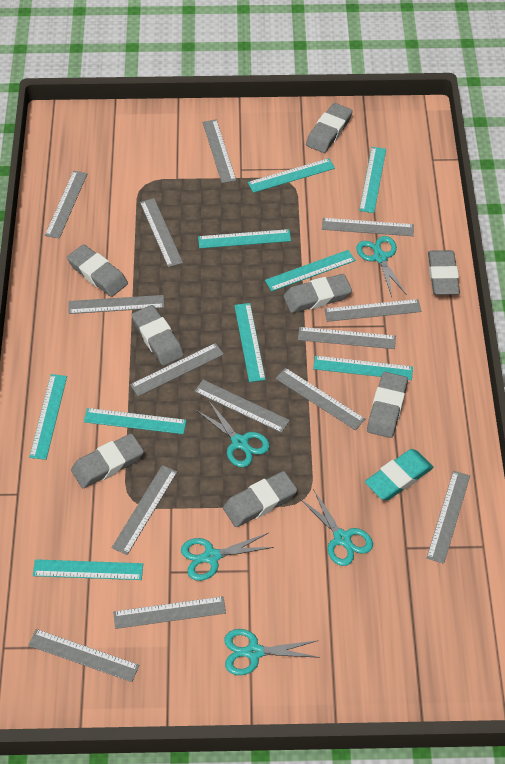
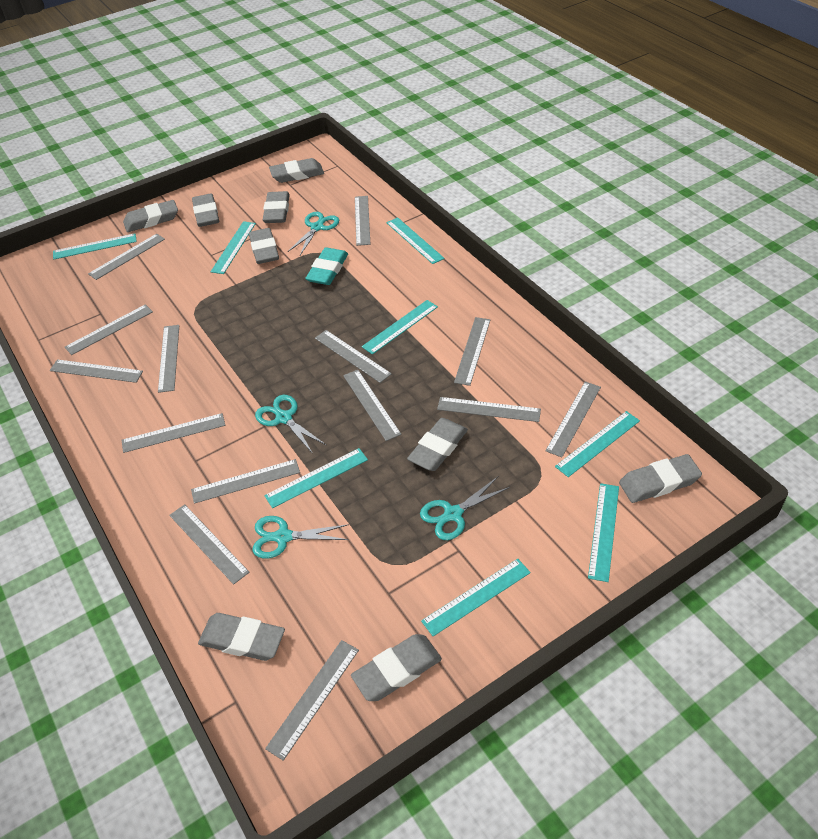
grey eraser: [67,244,128,297] [71,433,144,488] [132,305,184,366] [223,471,297,527] [283,274,352,313] [306,103,353,153] [367,372,408,438] [428,250,460,295] = 8 -> [123,200,178,232] [192,194,219,227] [198,613,285,661] [249,228,279,264] [263,191,290,223] [269,158,324,183] [351,634,442,701] [407,418,468,471] [619,454,702,503] = 9
turquoise ruler: [29,374,67,460] [33,559,143,580] [84,408,187,434] [198,229,291,248] [234,303,266,382] [248,158,335,193] [265,250,355,291] [313,356,413,380] [359,147,386,213] = 9 -> [53,234,137,260] [211,221,256,274] [264,448,368,508] [362,300,438,354] [386,217,445,264] [421,559,531,636] [555,411,640,477] [588,483,619,582] = 8
turquoise scissors: [181,533,274,581] [196,400,270,468] [224,629,320,675] [299,489,373,566] [356,236,407,297] = 5 -> [252,516,349,559] [255,395,326,454] [288,212,339,255] [420,477,510,540] = 4

